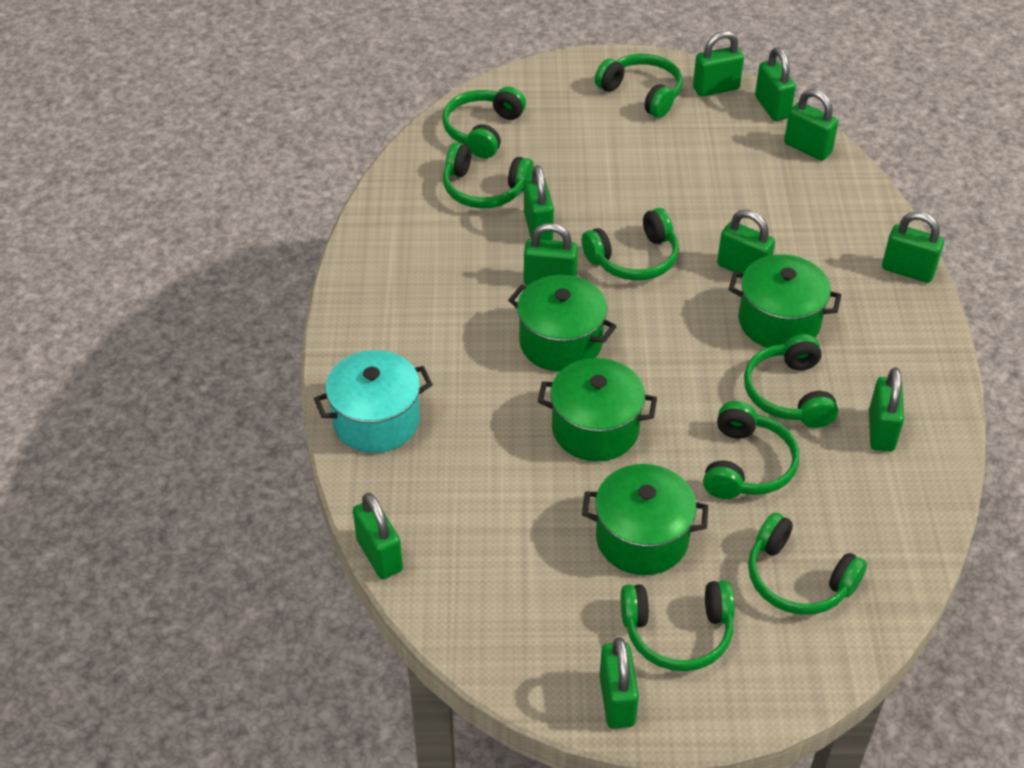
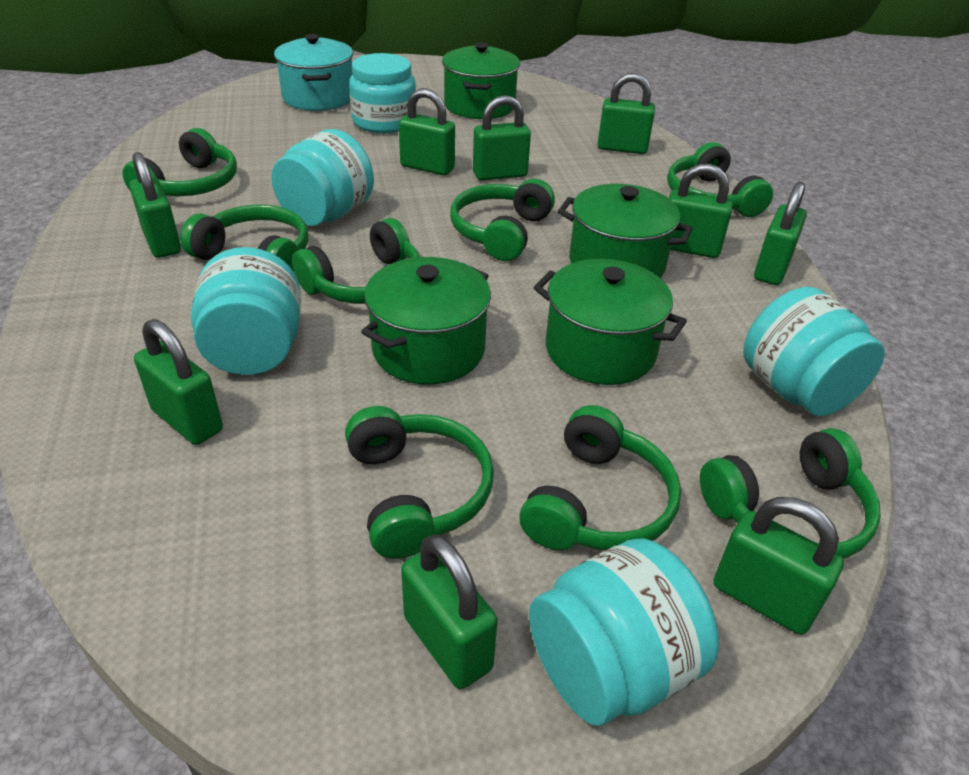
green padlock: [353,493,403,579] [524,165,554,240] [524,223,578,285] [599,637,639,729] [693,31,744,97] [717,209,775,273] [755,47,796,121] [784,89,838,161] [869,367,904,452] [882,212,944,283] = 10 -> [129,152,181,258] [134,319,223,445] [399,88,455,175] [401,534,497,689] [473,95,531,181] [598,73,655,154] [669,164,733,258] [714,497,844,635] [754,182,807,285] = 9
turquoise jar: none = 0 -> [191,247,301,375] [271,129,374,226] [349,53,417,133] [529,538,719,726] [743,287,885,416] = 5

